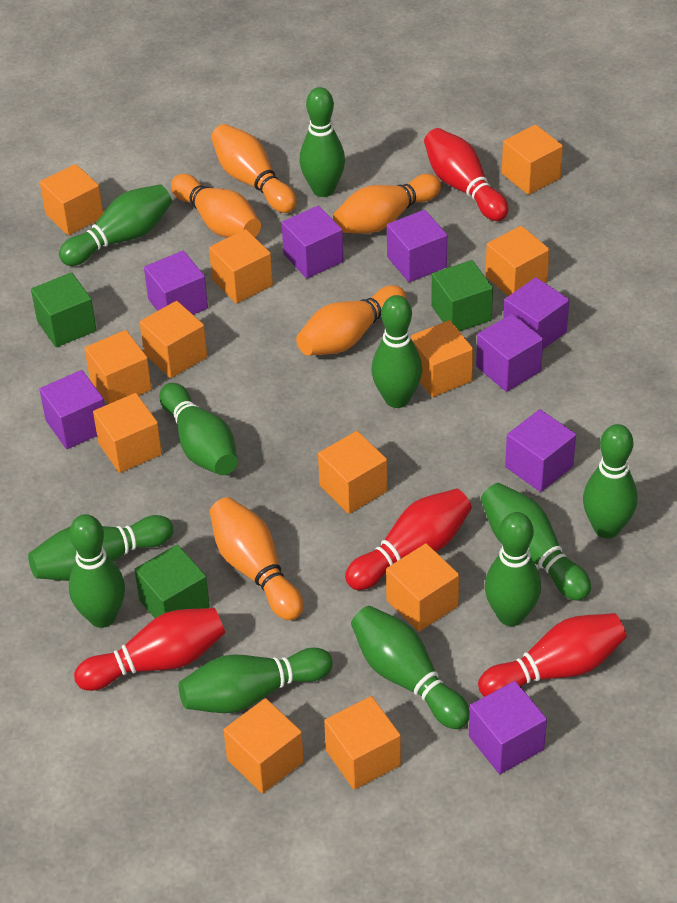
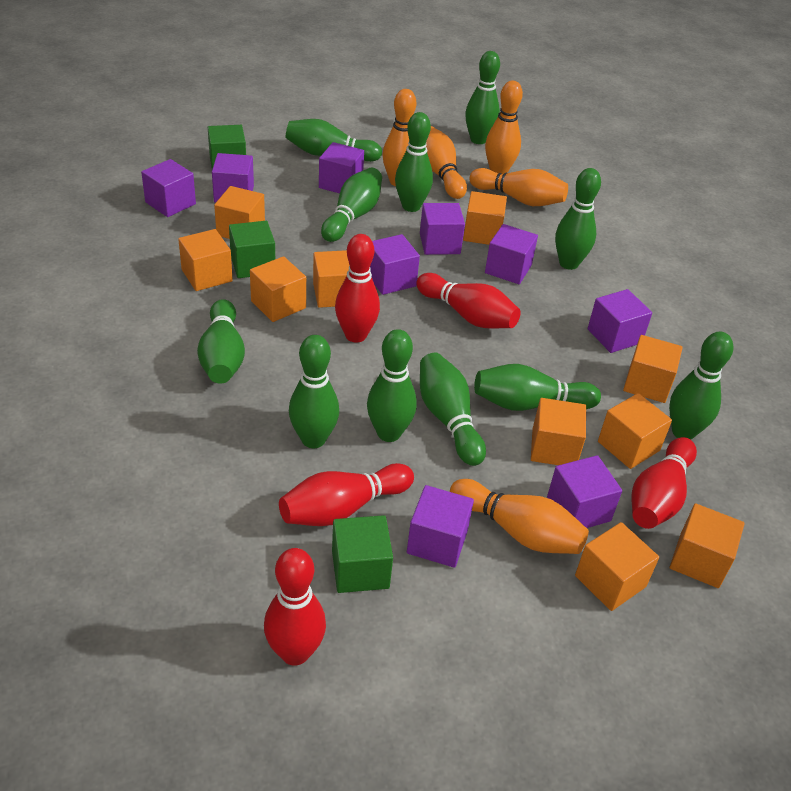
orange cube: [40,164,103,235] [84,330,152,404] [93,393,162,473] [140,301,207,378] [209,229,273,303] [224,698,304,793] [318,431,387,514] [324,696,401,790] [386,543,459,632] [411,320,473,397] [485,226,550,296] [502,125,563,195] = 12 -> [178,229,233,291] [214,186,265,239] [250,256,306,322] [313,250,350,308] [463,191,507,245] [531,398,586,465] [575,522,659,611] [598,393,672,469] [623,335,683,403] [670,503,745,588] = 10
purple cube: [39,370,105,449] [144,251,208,315] [282,206,343,278] [387,210,447,282] [469,681,547,774] [476,313,543,392] [503,277,569,349] [505,409,576,492] = 8 -> [141,159,196,217] [212,153,254,202] [319,142,364,194] [370,234,420,295] [407,485,474,568] [420,203,465,255] [485,224,538,284] [547,455,622,528] [588,289,652,353] = 9
red bowling pin: [74,608,225,691] [345,488,472,590] [424,128,508,221] [478,613,627,697] = 4 -> [264,548,326,666] [279,463,414,526] [335,234,380,343] [416,273,521,329] [632,437,697,529] = 5

